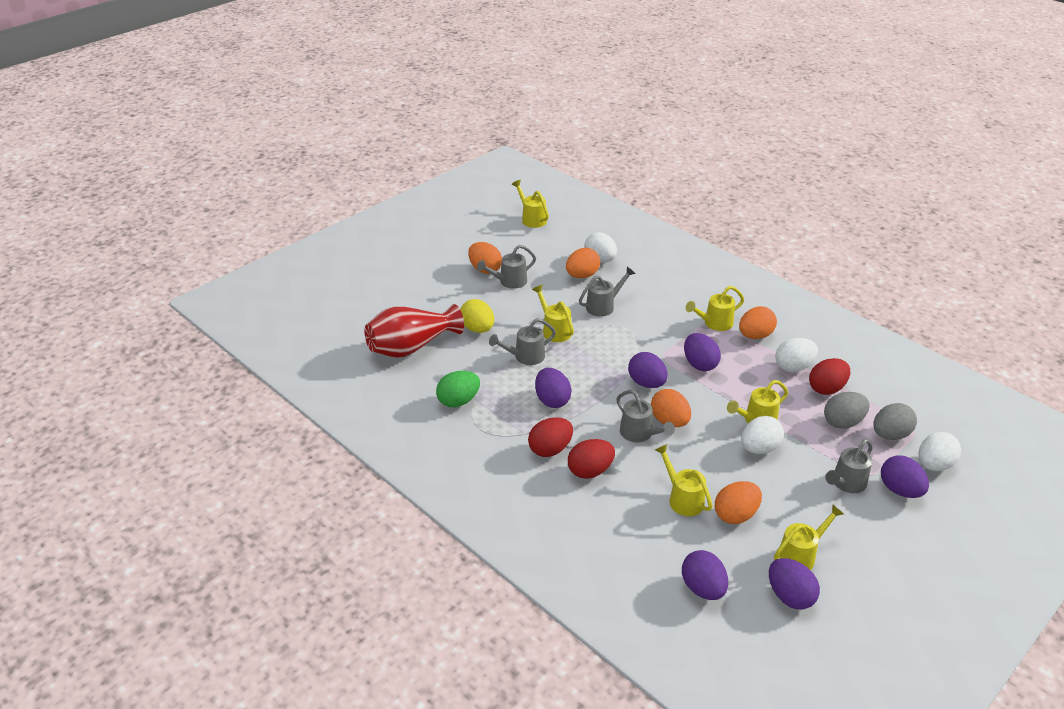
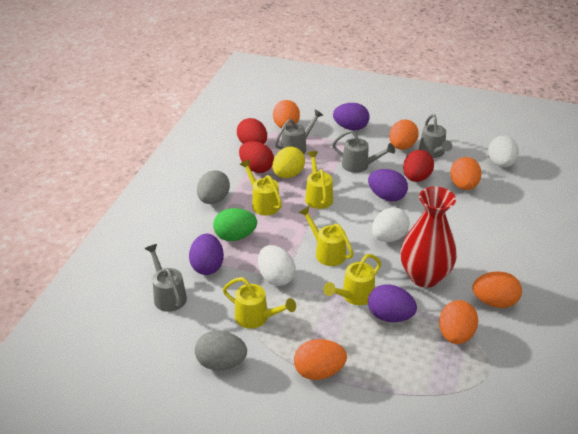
grey watering can: [477,245,536,289] [489,318,556,365] [579,267,636,317] [616,390,675,442] [825,439,873,493] = 5 -> [145,244,187,312] [275,109,323,154] [332,130,395,173] [419,114,452,158] = 4
orange egg: [468,242,502,274] [566,248,600,278] [651,389,691,427] [715,481,762,524] [739,306,777,339] = 5 -> [273,100,300,128] [294,339,347,380] [389,119,419,150] [439,300,478,344] [450,157,482,190] [472,271,522,308] = 6
purple egg: [535,368,572,408] [628,352,668,388] [682,550,728,600] [684,333,721,371] [769,558,820,609] [881,455,929,498] = 6 -> [189,233,224,275] [333,103,369,131] [368,169,408,202] [368,285,417,322] = 4
white egg: [584,232,617,263] [741,416,784,454] [775,338,818,372] [919,432,961,471] = 4 -> [258,245,295,286] [372,207,410,242] [488,136,519,167] = 3
yellow watering can: [512,180,549,228] [532,285,574,342] [655,444,713,516] [685,286,744,331] [727,380,788,423] [774,504,844,570] = 6 -> [223,277,296,329] [240,159,282,215] [298,206,354,266] [305,151,333,209] [323,254,381,305] = 5

